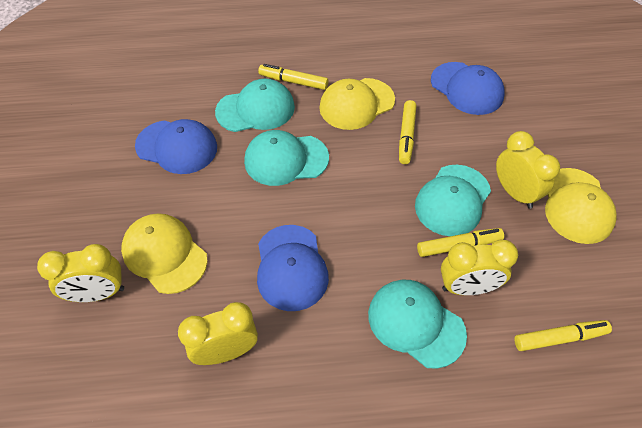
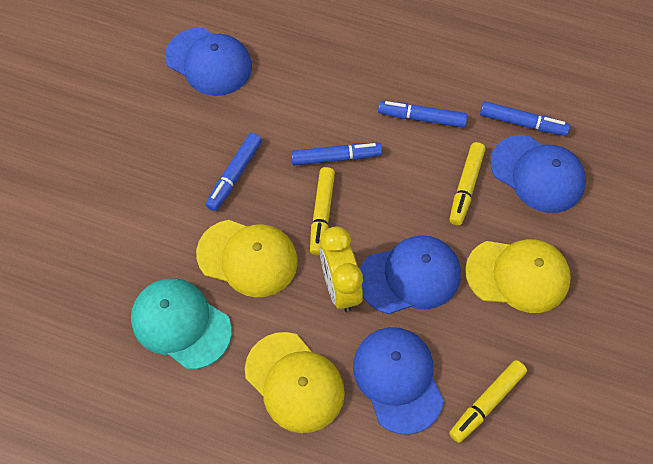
blue cap: [135,119,217,174] [257,225,329,311] [431,62,505,115] = 3 -> [165,28,252,96] [353,327,444,435] [360,235,461,314] [490,135,586,213] = 4
blue marker: none = 0 -> [205,133,262,211] [291,143,382,166] [378,101,468,128] [480,101,570,136] = 4
turquoise cap: [215,79,295,132] [244,130,329,186] [368,280,467,369] [415,165,491,236] = 4 -> [131,278,232,369] = 1
yellow clock: [37,244,124,302] [178,302,258,365] [441,240,518,295] [496,131,560,209] = 4 -> [320,227,363,312] = 1
yellow marker: [258,64,328,90] [399,100,416,164] [417,228,504,257] [515,320,612,351] = 4 -> [310,167,335,255] [449,360,527,443] [450,142,486,225] = 3

